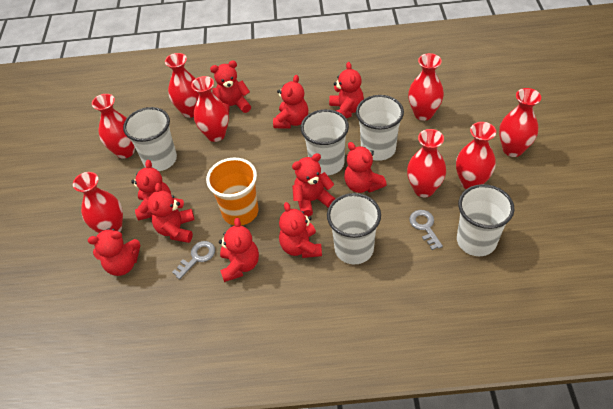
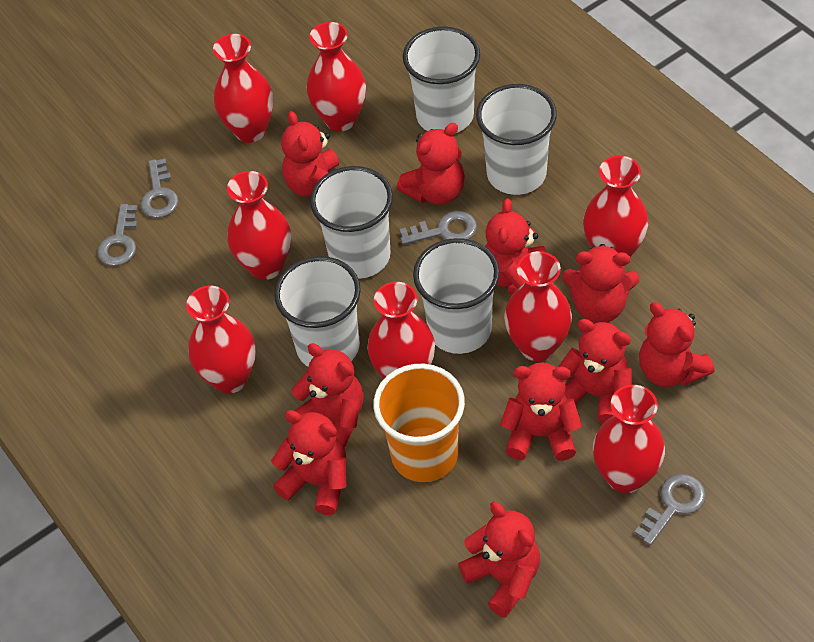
grey key: [172,241,215,279] [409,210,443,250] = 2 -> [97,204,138,266] [141,159,178,218] [400,211,477,245] [634,474,706,545] = 4

